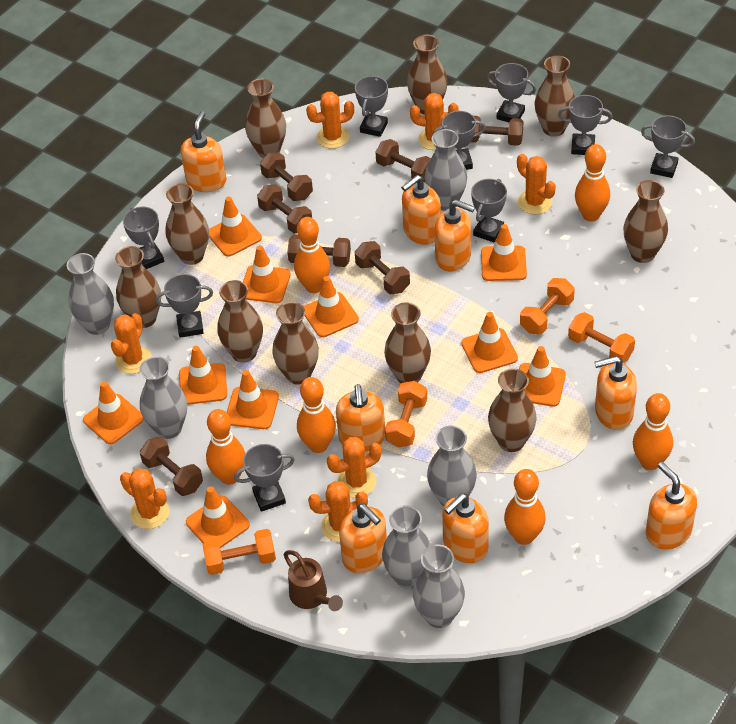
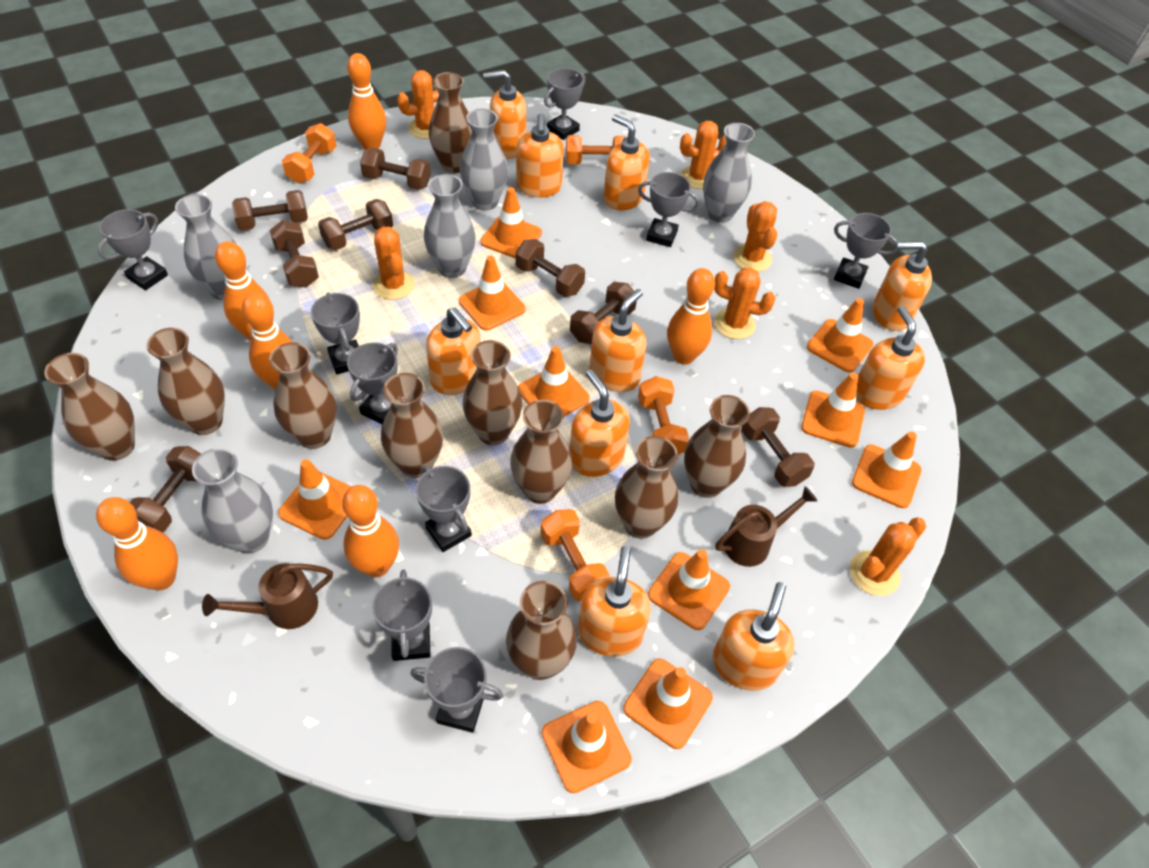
brown dumbbell: [140,437,203,496] [257,184,312,234] [260,152,313,201] [287,234,351,267] [355,241,410,294] [375,139,431,182] [471,116,523,146] = 7 -> [130,446,201,533] [232,190,308,231] [269,220,319,288] [318,199,393,250] [360,148,431,190] [515,239,585,297] [570,282,637,344] [741,407,815,487] = 8
brown watering can: [284,550,343,611] = 1 -> [202,563,333,629] [715,486,817,567] = 2
grey vase: [67,253,114,335] [140,356,187,439] [382,505,431,589] [413,544,465,628] [425,129,467,211] [427,426,477,507] = 6 -> [175,194,236,300] [192,448,273,554] [424,174,476,278] [460,109,508,211] [703,123,755,223] = 5
orange cactus: [111,313,151,374] [120,468,169,529] [306,92,354,149] [308,481,368,542] [327,437,382,498] [410,93,458,150] [517,154,556,214] = 7 -> [373,227,415,300] [397,70,439,139] [680,121,726,189] [714,268,775,339] [733,201,777,272] [850,518,926,596] = 6
orange soap dispenser: [181,111,226,192] [336,384,385,451] [339,504,387,573] [401,175,441,245] [434,200,475,272] [442,494,489,563] [595,356,637,430] [646,462,697,549] = 8 -> [426,307,480,395] [483,70,526,159] [516,113,564,198] [570,369,630,477] [578,546,651,657] [590,289,647,392] [603,114,650,210] [713,582,795,691] [856,306,925,410] [873,241,932,331] = 10

